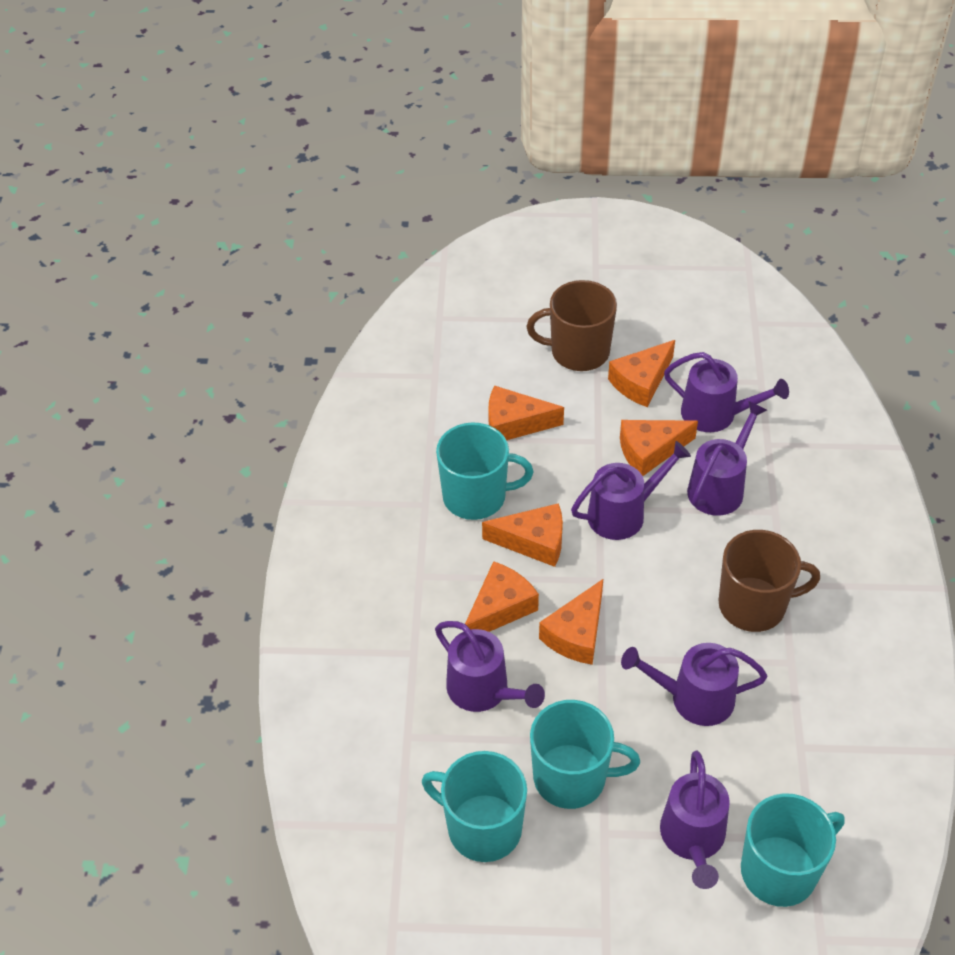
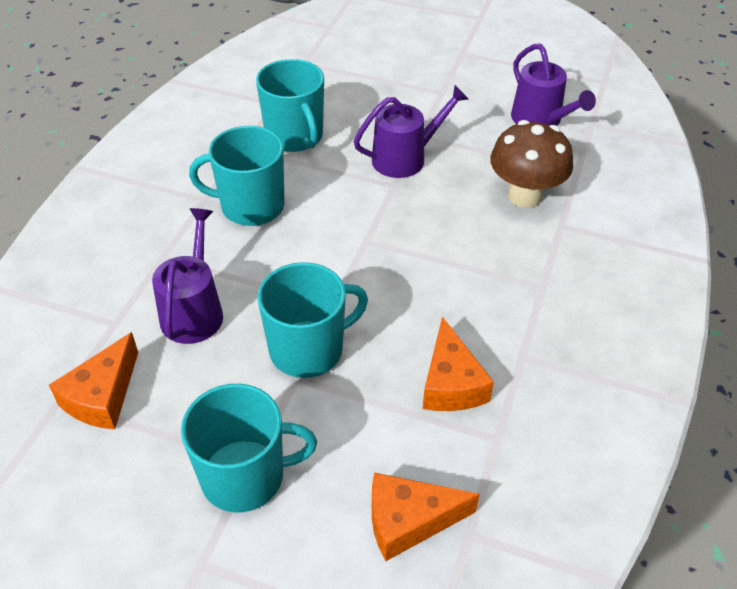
brown mug: [527,280,617,371] [719,530,820,632] = 2 -> none = 0
brown mushroom: none = 0 -> [490,120,573,208] = 1
orange cheese: [465,561,539,632] [482,503,563,567] [488,385,564,440] [539,578,604,665] [608,340,675,407] [620,420,698,476] = 6 -> [49,332,138,429] [372,473,480,561] [423,317,494,411] = 3
purple watering can: [435,621,545,712] [571,441,691,540] [621,643,767,726] [660,751,730,889] [664,352,789,432] [687,401,767,516] = 6 -> [152,208,223,344] [354,85,468,178] [511,43,596,126] = 3

